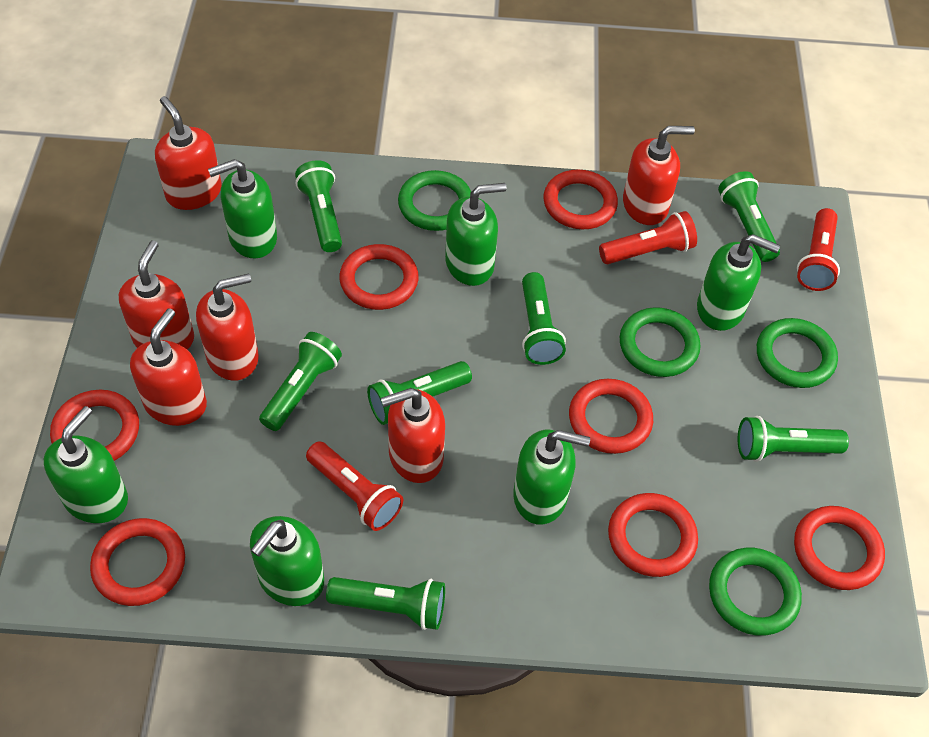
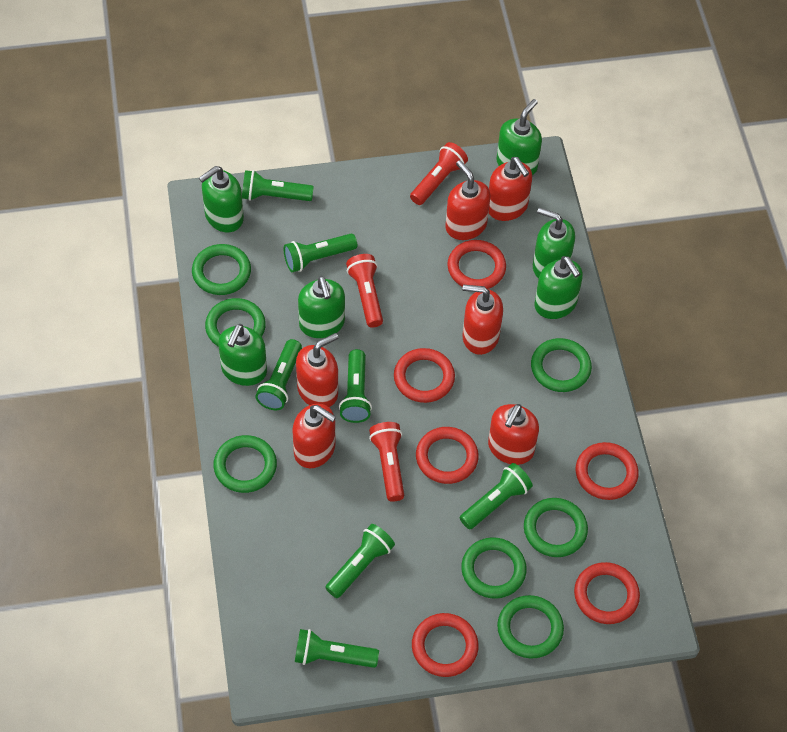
green ring: [398,170,471,231] [620,307,701,377] [709,548,802,636] [757,318,838,388] = 4 -> [192,244,251,295] [205,298,266,347] [213,435,277,493] [461,537,527,599] [497,595,564,659] [524,498,588,557] [531,338,592,392] = 7
red ring: [50,390,139,461] [90,518,185,606] [339,244,418,310] [543,169,618,229] [569,379,653,454] [608,493,698,577] [794,506,885,590] = 7 -> [394,348,455,403] [412,613,478,677] [416,427,479,484] [447,240,506,289] [574,562,640,624] [576,442,639,500] = 6

